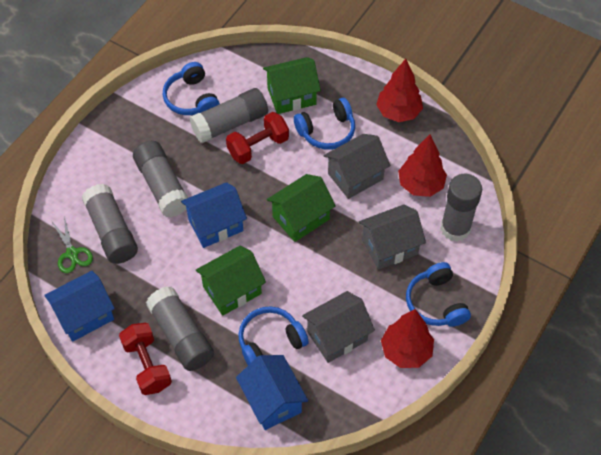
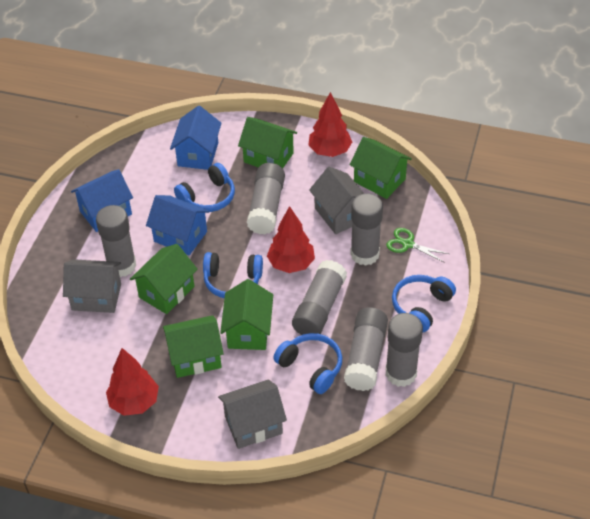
green house: [196,246,266,316] [263,57,321,114] [267,174,336,242] = 3 -> [130,244,198,314] [163,315,224,378] [220,279,273,350] [238,117,297,169] [350,137,412,199] = 5
grey glue stick: [82,184,138,264] [133,141,188,217] [146,286,214,371] [190,88,268,143] [440,174,482,242] = 5 -> [96,205,136,277] [247,163,285,234] [292,260,347,335] [344,307,388,391] [350,193,383,266] [386,313,423,387] = 6
red dumbbell: [119,323,172,395] [226,112,289,164] = 2 -> none = 0

